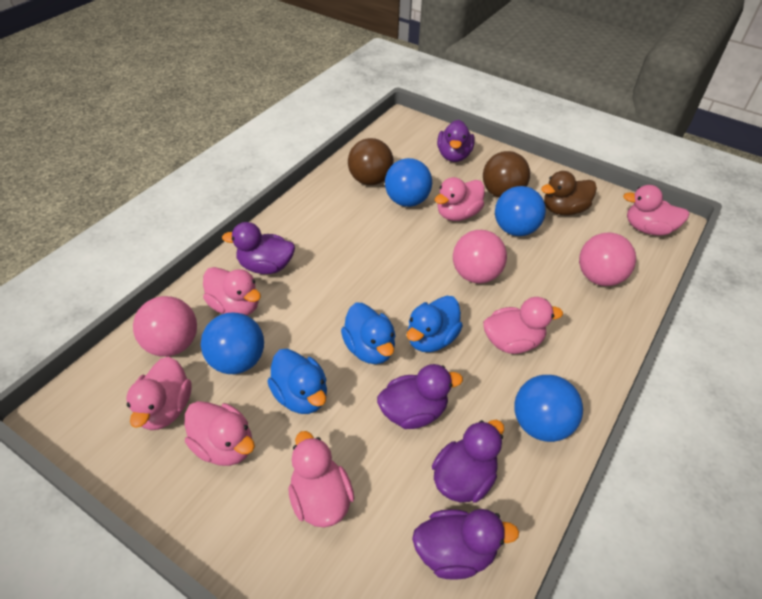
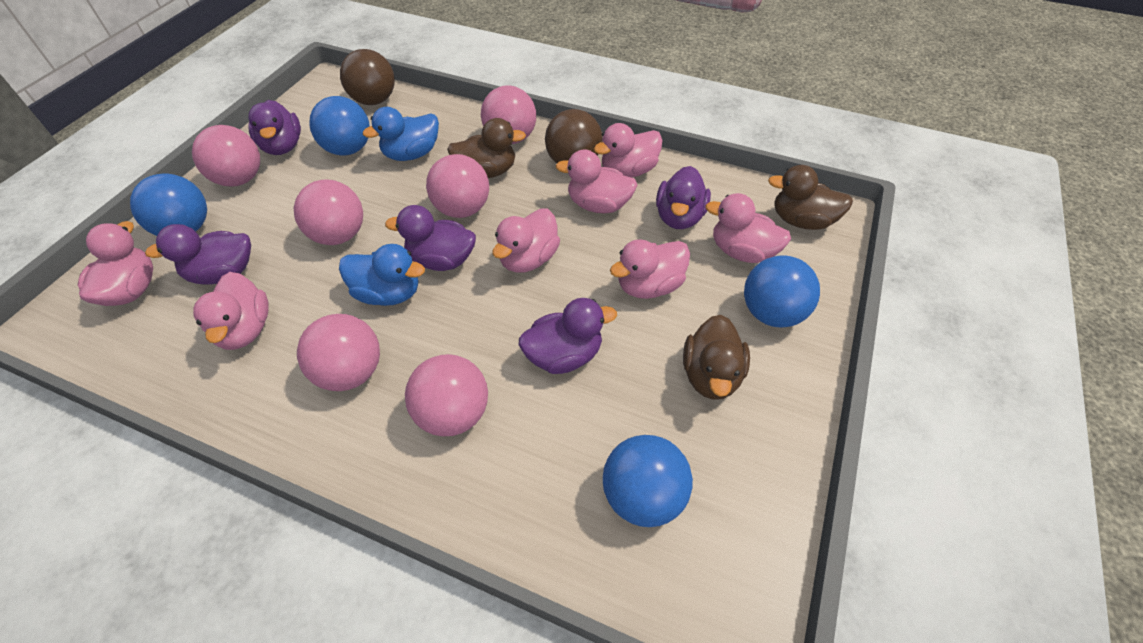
blue duck: [267,349,327,414] [341,303,395,364] [407,296,463,352] = 3 -> [339,244,425,306] [363,107,439,161] = 2
brown duck: [541,171,597,215] = 1 -> [447,118,526,178] [683,315,750,400] [768,165,853,230] = 3
pink ball: [133,296,197,357] [453,230,507,283] [579,232,636,286] = 3 -> [192,125,260,186] [294,180,363,245] [297,314,380,391] [405,354,488,436] [426,154,489,218] [481,85,536,144] = 6

